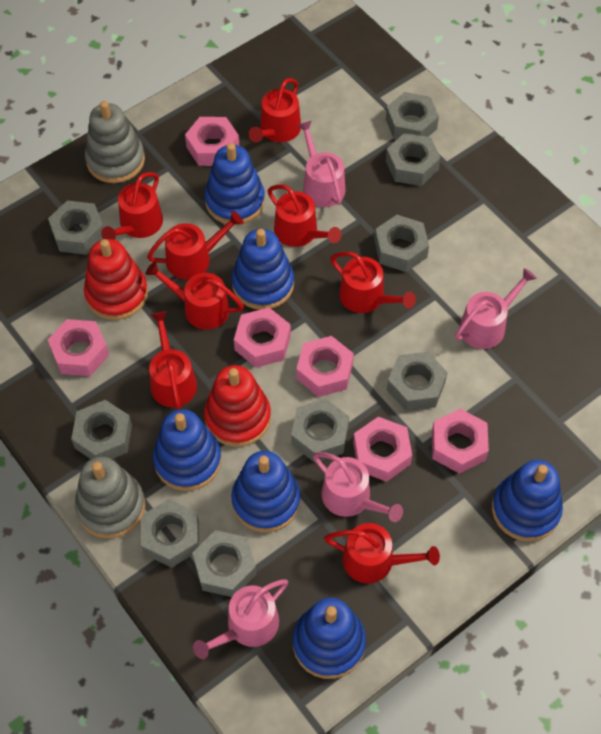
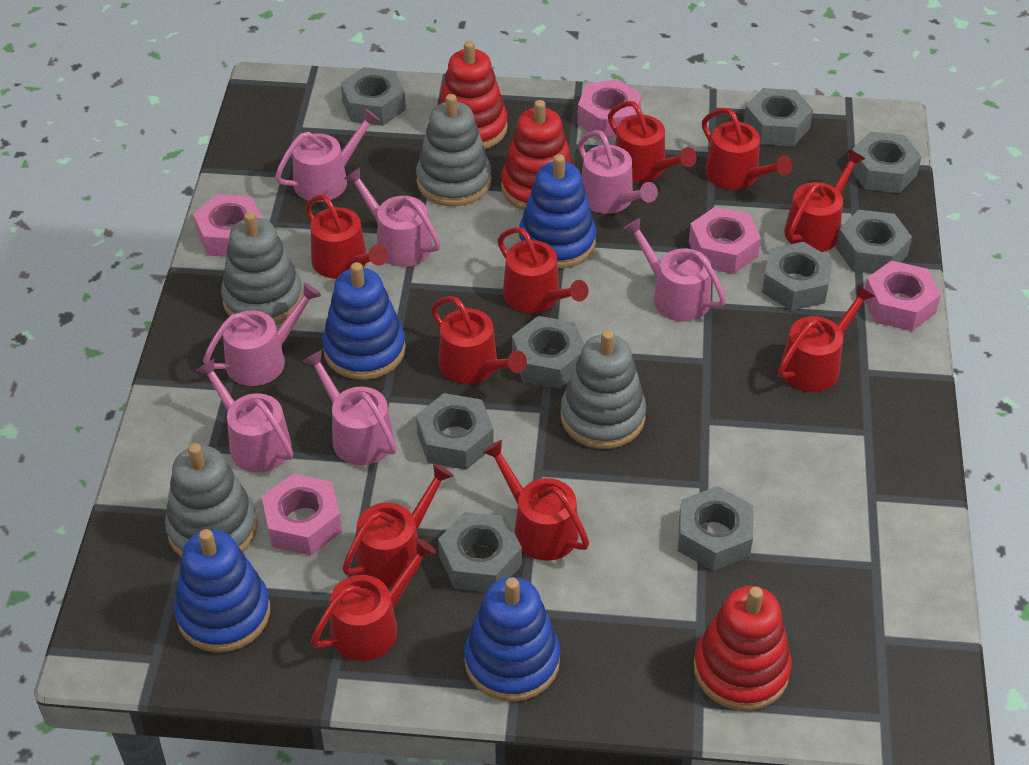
blue stacking toy: [153,409,221,491] [205,143,265,225] [231,451,300,532] [232,229,294,310] [293,598,366,679] [492,460,563,541] = 6 -> [174,529,270,653] [322,262,406,380] [464,577,560,702] [519,154,596,269] = 4
grey stacking toy: [75,457,145,538] [85,101,145,183] = 2 -> [165,443,258,557] [221,212,303,325] [416,94,491,206] [561,330,646,449] = 4
pink nut: [48,319,109,376] [185,117,239,166] [234,308,291,368] [296,336,354,397] [353,417,412,482] [432,408,489,474] = 6 -> [193,194,263,257] [261,474,342,555] [577,79,642,139] [689,207,761,274] [865,261,941,331] = 5
pink watering can: [193,579,288,659] [297,121,346,207] [313,452,403,522] [455,268,537,349] = 4 -> [195,359,293,472] [203,283,321,386] [275,109,380,202] [303,350,397,465] [344,167,441,267] [578,130,658,214] [623,218,726,322] = 7
red stacking toy: [84,239,148,320] [204,365,271,447] = 2 -> [438,41,508,149] [501,100,573,210] [694,586,792,711] = 3
red watering can: [101,172,163,240] [145,261,244,330] [147,211,243,279] [149,311,197,410] [249,78,301,142] [268,184,342,247] [324,523,440,584] [330,252,416,313] = 8 -> [305,194,388,279] [311,538,436,661] [342,463,454,586] [431,296,527,384] [482,440,589,561] [498,227,589,313] [608,101,697,182] [702,108,792,190] [778,284,875,392] [784,150,865,252] = 10

